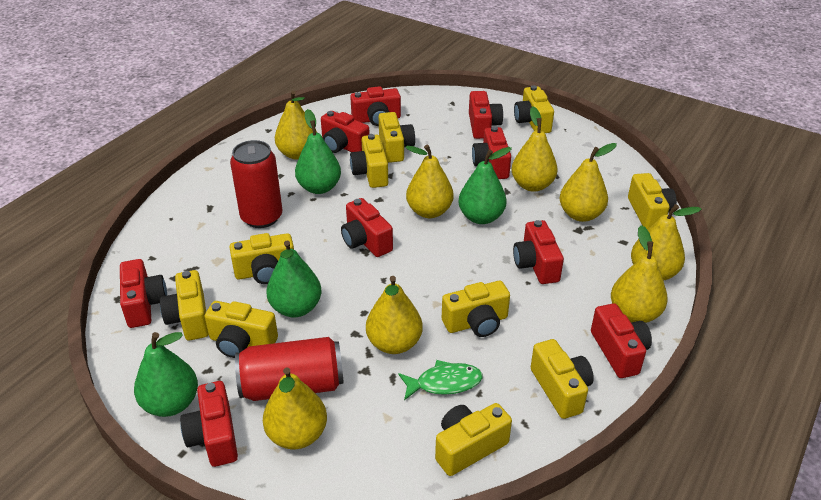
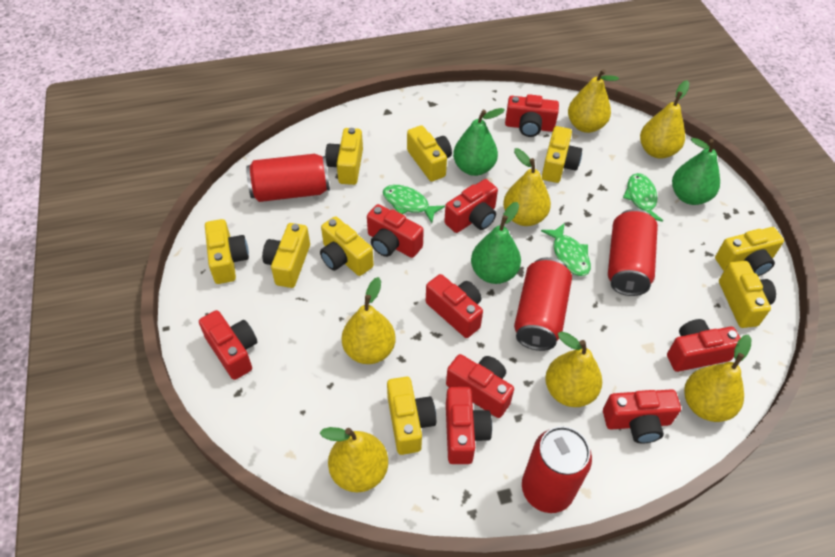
green fish: [398,360,483,400] = 1 -> [383,185,445,223] [541,223,591,276] [623,173,663,222] = 3
green pear: [134,332,198,417] [266,240,321,317] [295,109,341,194] [458,147,512,224] = 4 -> [453,108,505,176] [471,202,521,284] [672,138,720,205] = 3
red can: [230,140,282,228] [235,337,344,401] = 2 -> [246,154,330,202] [514,257,572,351] [522,426,592,513] [608,209,658,296] = 4
yellow camera: [160,270,209,340] [205,301,278,358] [230,233,294,284] [350,134,388,188] [379,112,415,163] [435,403,512,476] [442,281,510,337] [514,85,554,133] [531,339,594,419] [628,173,677,230] = 10 -> [205,219,249,284] [262,223,310,288] [320,216,374,276] [325,128,363,185] [387,377,436,455] [407,125,452,182] [542,126,582,183] [715,227,784,276] [719,261,776,328] = 9
yellow pear: [263,367,327,449] [275,91,317,160] [366,276,423,354] [405,145,454,218] [511,107,558,192] [560,143,617,222] [611,225,668,323] [631,204,701,281] = 8 -> [320,427,388,492] [342,277,396,364] [503,148,551,226] [545,331,602,407] [568,69,619,133] [640,80,689,159] [684,335,751,422] = 7

